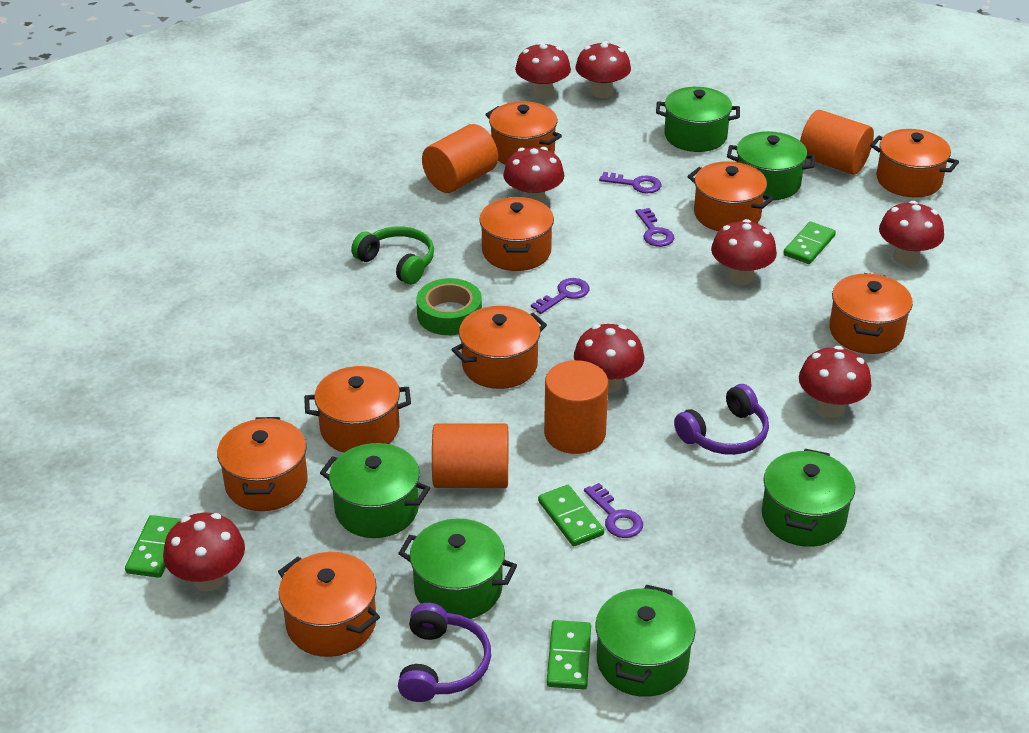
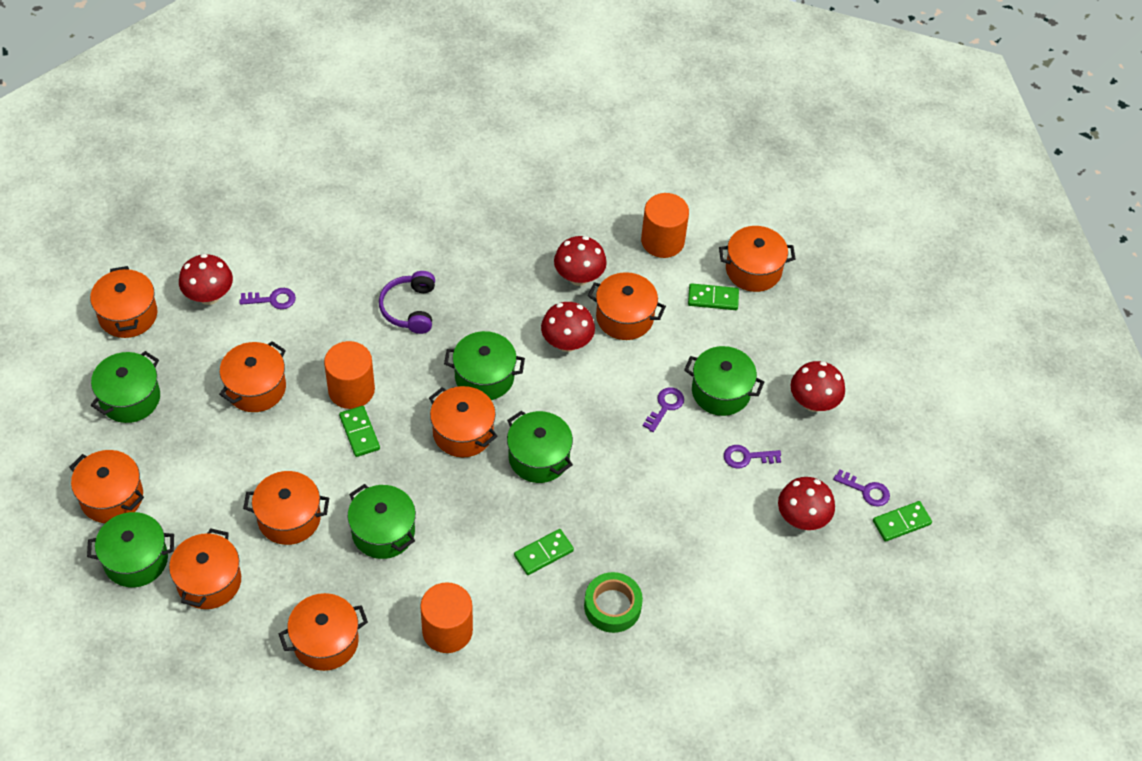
green headphones: [351,226,434,285] = 1 -> none = 0
orange cylinder: [422,124,498,193] [432,423,508,488] [544,360,608,454] [800,110,874,175] = 4 -> [324,341,375,409] [420,582,473,653] [641,193,689,258] = 3
purple headphones: [398,603,491,702] [674,384,769,455] = 2 -> [379,271,435,334] = 1
red mushroom: [163,513,245,591] [503,147,564,204] [515,42,571,99] [574,324,644,393] [576,41,631,98] [711,219,777,285] [799,346,872,417] [879,201,944,266] = 8 -> [179,254,233,305] [541,302,595,352] [554,236,607,286] [778,477,835,530] [790,361,845,412] = 5

